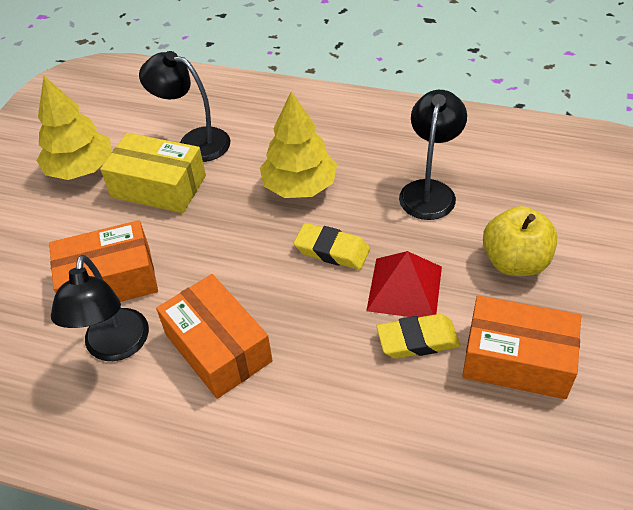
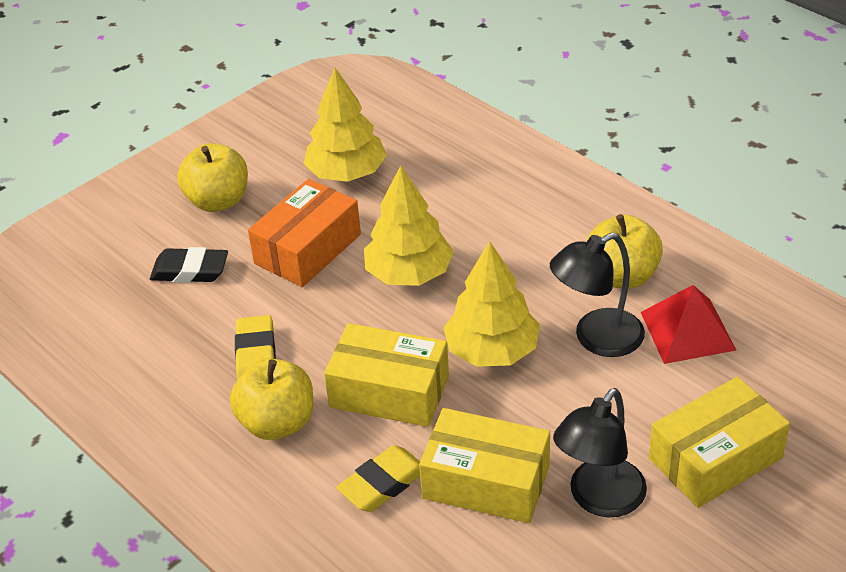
black eraser: none = 0 -> [150,247,228,283] = 1
black lamp: [51,255,149,361] [139,51,230,162] [399,90,467,220] = 3 -> [550,233,645,357] [553,388,647,517] = 2
orange box: [49,220,158,302] [156,274,273,399] [462,296,581,399] = 3 -> [248,179,361,287] = 1
yellow apple: [483,206,557,276] = 1 -> [177,143,248,212] [230,359,313,440] [586,214,663,288] = 3
yellow box: [100,133,206,213] = 1 -> [324,323,449,427] [419,408,550,523] [649,377,790,508] = 3
yellow tree: [36,76,111,180] [260,91,337,198] = 2 -> [304,68,387,182] [364,165,454,286] [444,241,540,367] = 3

